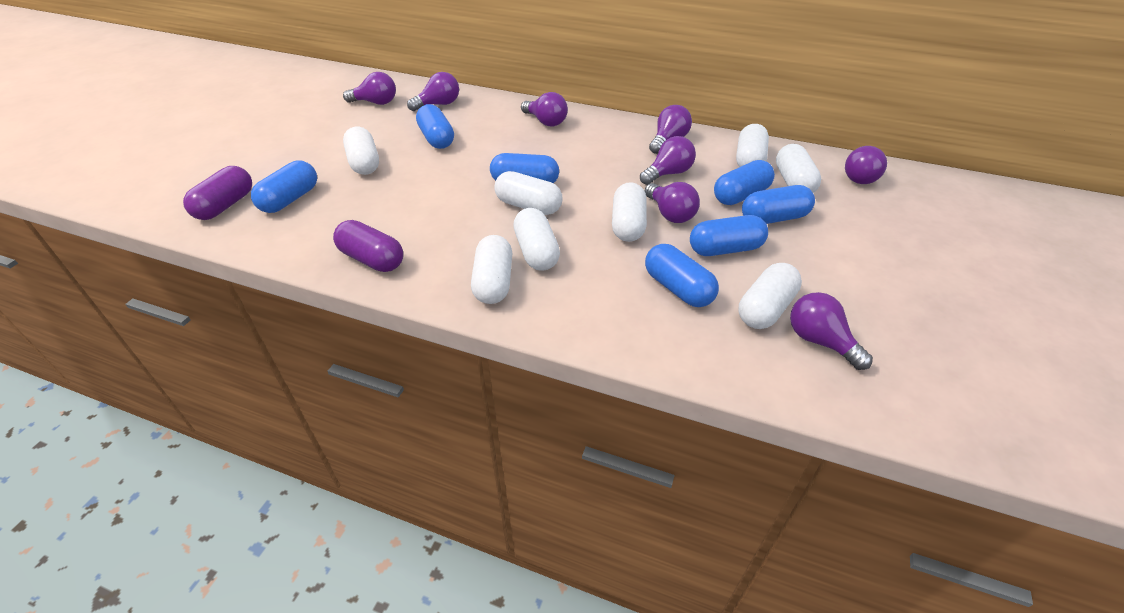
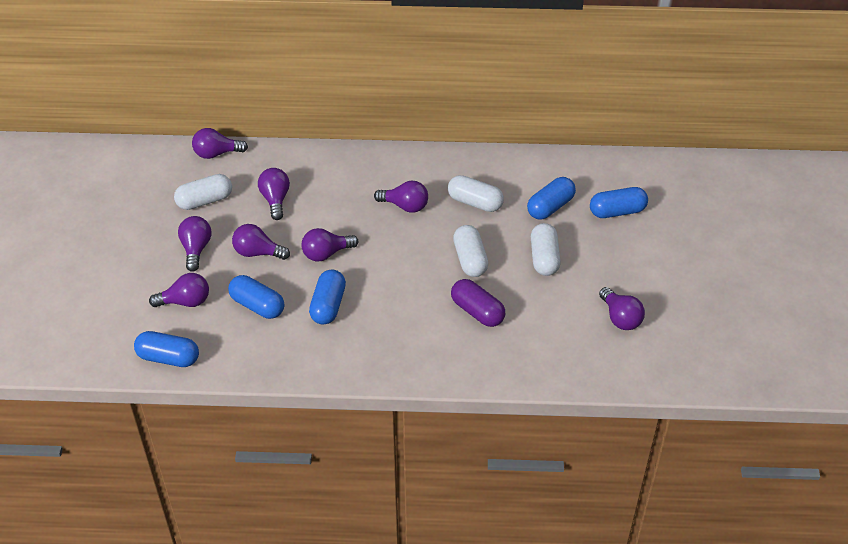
blue capsule: [251,161,317,213] [416,104,454,149] [490,153,559,183] [645,244,719,307] [690,215,768,256] [714,160,775,205] [742,185,815,224] = 7 -> [134,331,199,367] [228,275,284,319] [309,270,346,325] [527,177,576,220] [590,187,648,218] = 5
purple capsule: [183,166,252,220] [333,220,403,272] = 2 -> [451,279,505,327] = 1
white capsule: [343,127,379,175] [471,235,512,304] [494,171,562,215] [513,208,560,271] [612,182,647,242] [736,124,769,167] [739,263,802,329] [776,144,821,193] = 8 -> [174,174,232,210] [448,175,504,212] [453,225,489,277] [531,223,561,276] = 4

